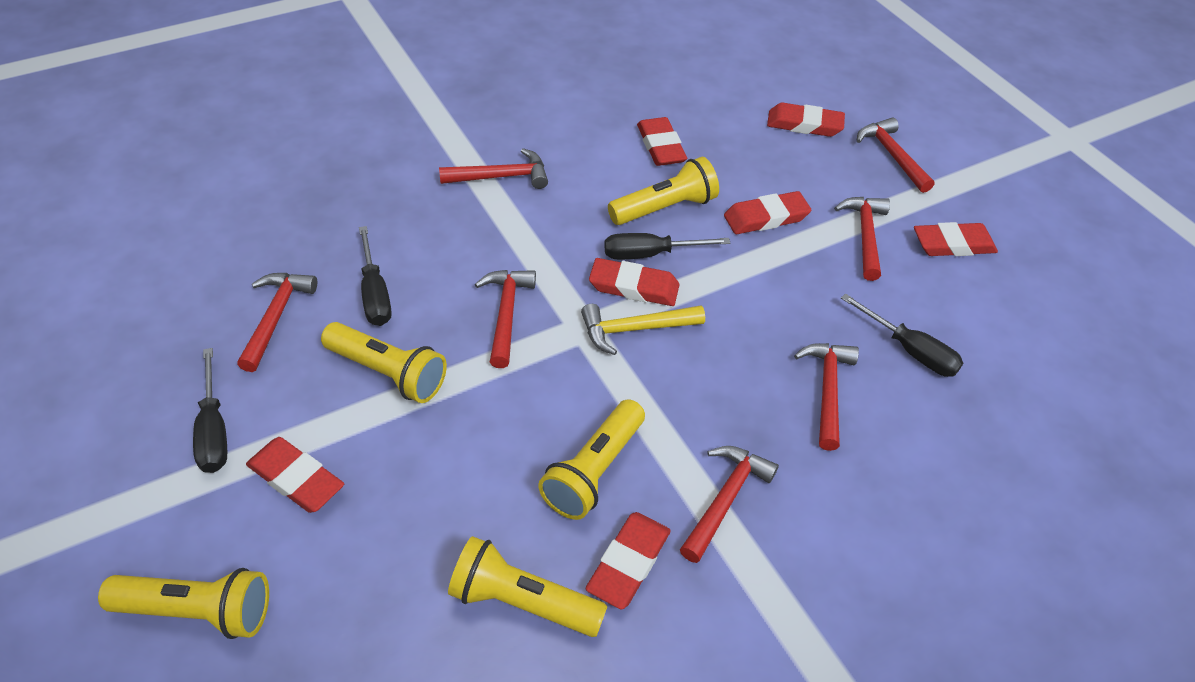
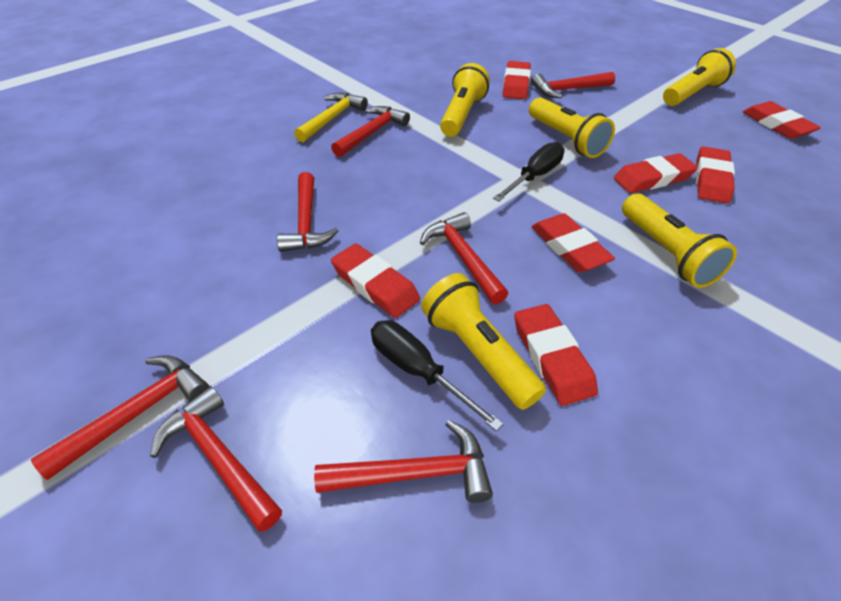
black screwdriver: [193,348,227,473] [359,226,392,326] [604,233,730,260] [841,293,963,377] = 4 -> [371,320,503,431] [493,142,565,202] = 2

